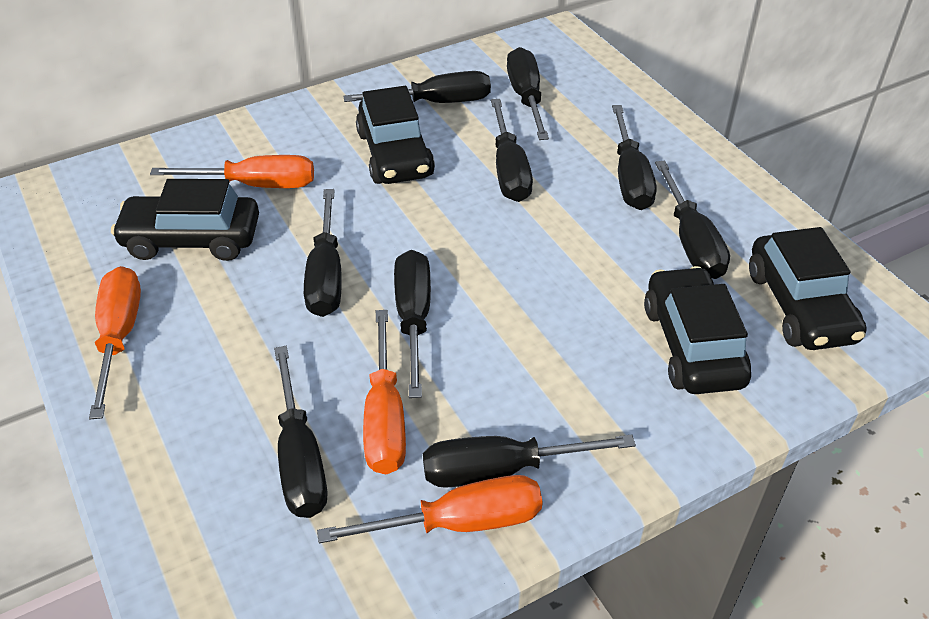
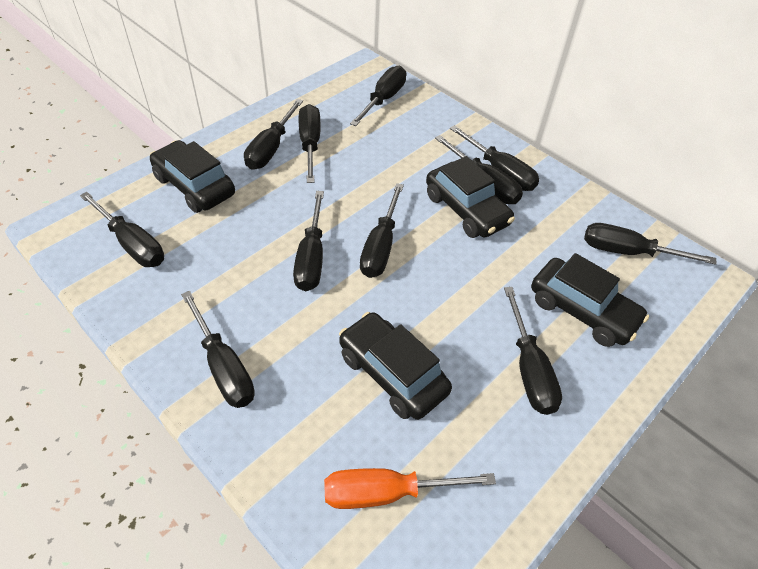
black screwdriver: [274,346,328,518] [304,189,342,317] [343,71,491,103] [394,250,431,398] [423,435,636,488] [491,99,533,202] [507,47,549,140] [612,105,656,210] [655,160,730,279] = 9 -> [80,192,164,267] [181,291,255,408] [244,99,303,170] [293,191,324,291] [299,104,321,183] [350,66,406,126] [360,183,404,278] [435,135,523,204] [450,125,539,191] [504,287,562,415] [584,223,717,265] = 11
orange screwdriver: [89,266,141,419] [150,155,314,188] [317,475,543,543] [363,310,406,474] = 4 -> [324,468,496,509] = 1

